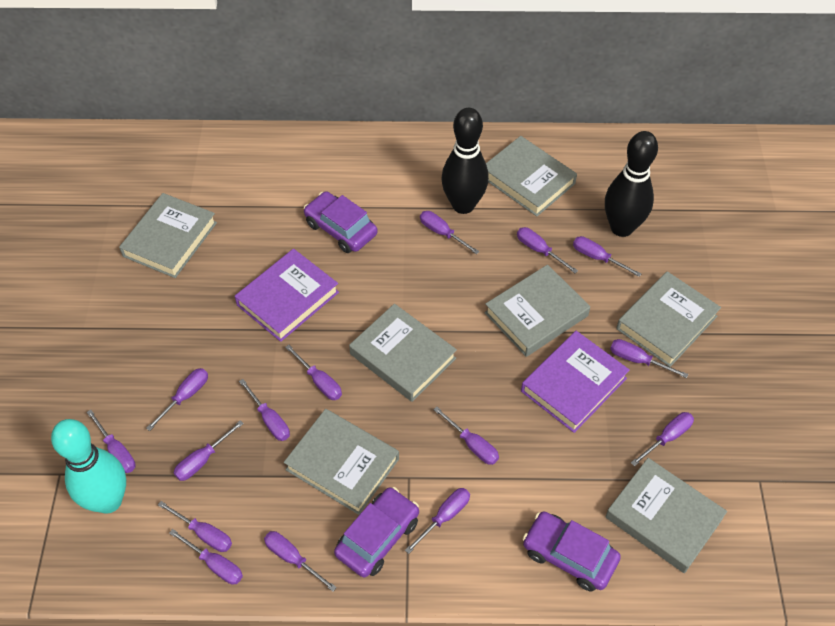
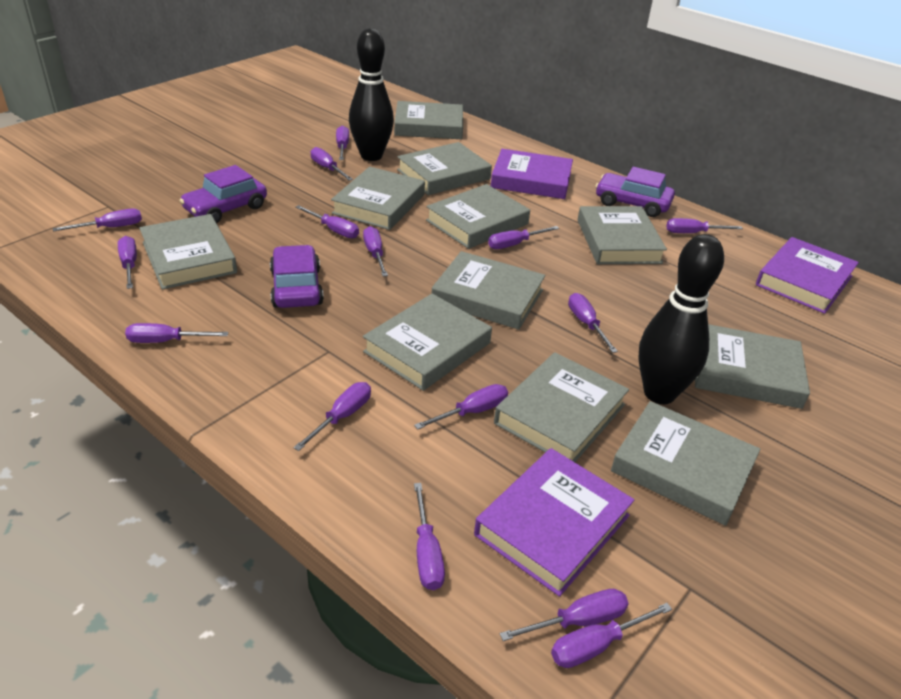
grey book: [119,193,217,278] [284,409,399,515] [349,304,457,402] [485,265,590,357] [486,136,577,216] [605,458,727,573] [616,271,721,367] = 7 -> [139,214,237,290] [331,166,425,230] [363,293,492,391] [394,101,463,139] [397,142,492,195] [426,184,530,249] [432,251,545,330] [494,352,629,462] [578,206,667,264] [611,401,760,526] [695,324,810,409] = 11
purple book: [235,249,339,342] [521,331,630,433] = 2 -> [474,448,634,597] [491,149,573,199] [756,237,859,314] = 3
turquoise bowling pin: [51,419,126,514] = 1 -> none = 0

